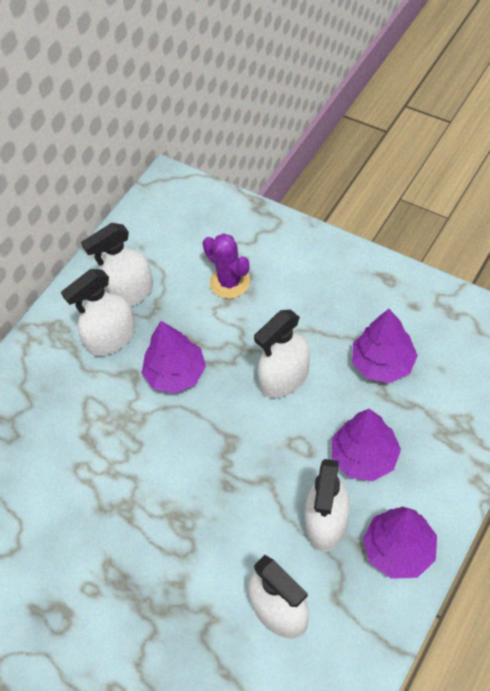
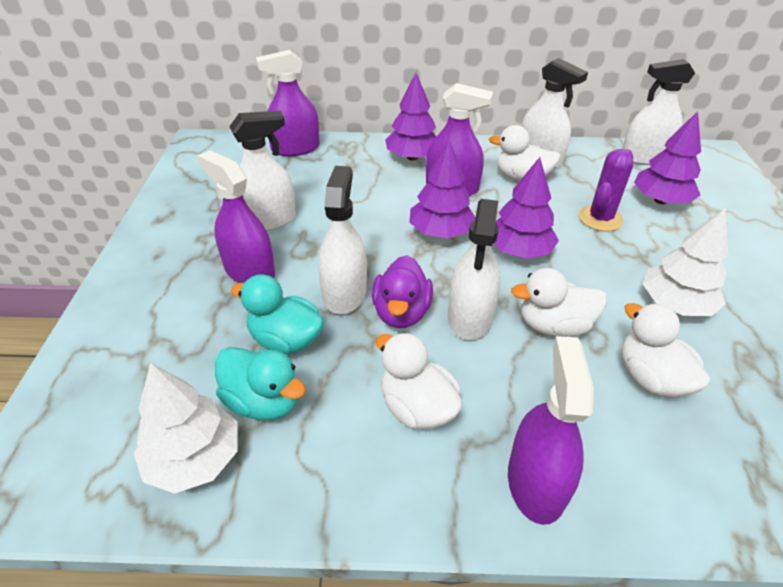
purple duck: none = 0 -> [372,255,433,328] = 1
purple spray bottle: none = 0 -> [197,150,275,283] [256,50,319,156] [426,83,493,196] [508,336,594,525] = 4
turquoise duck: none = 0 -> [215,347,306,421] [231,274,324,354] = 2
white duck: none = 0 -> [376,332,462,429] [489,125,560,181] [511,268,607,337] [621,303,710,398] = 4
white tree: none = 0 -> [134,363,238,494] [642,209,728,316] = 2

